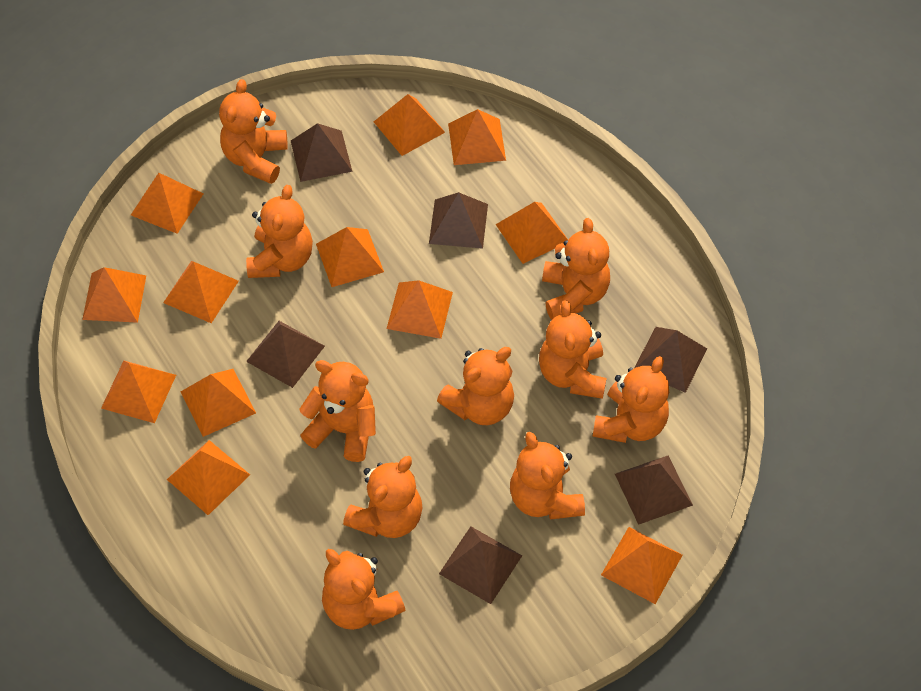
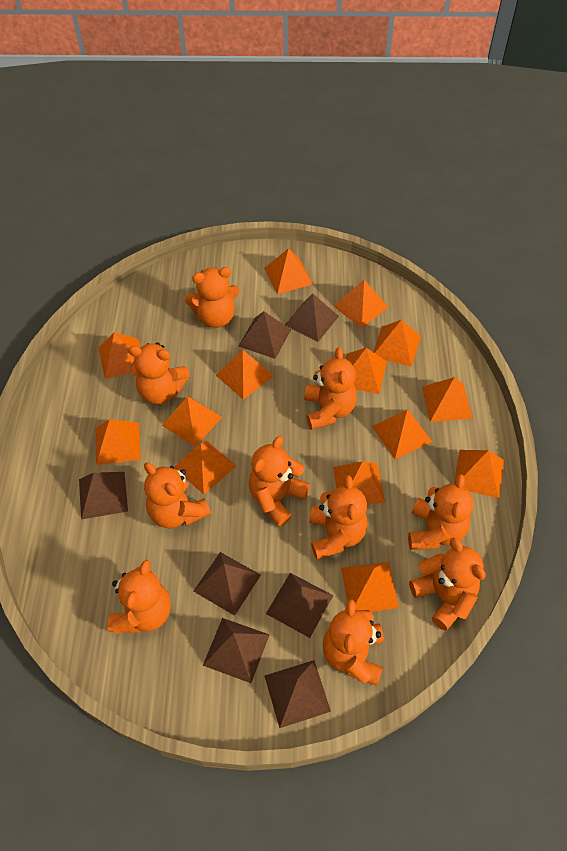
brown pyramid: [246,321,325,388] [291,123,353,182] [429,192,488,249] [439,526,522,604] [615,455,693,525] [634,327,707,393] = 6 -> [79,472,128,520] [193,552,261,616] [203,618,269,683] [239,311,291,359] [265,660,331,728] [266,573,334,638] [285,294,339,342] = 7
orange pyramid: [82,267,146,323] [101,361,176,423] [131,173,203,234] [163,261,239,323] [167,440,250,515] [181,369,256,437] [316,227,384,287] [374,94,445,156] [387,280,453,339] [448,109,506,165] [495,202,568,264] [601,527,683,604] = 12 -> [95,419,141,465] [98,332,141,379] [162,396,222,447] [174,440,236,495] [216,350,274,400] [264,248,313,294] [333,280,388,328] [333,462,385,504] [341,562,399,612] [345,348,387,394] [372,409,432,459] [373,320,421,367] [422,377,473,422] [454,450,504,498] = 14

